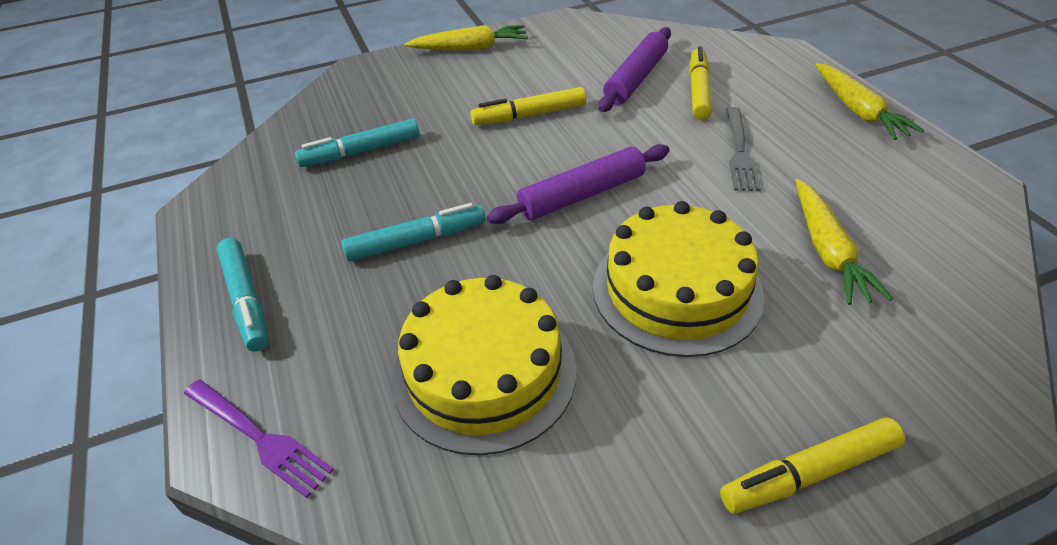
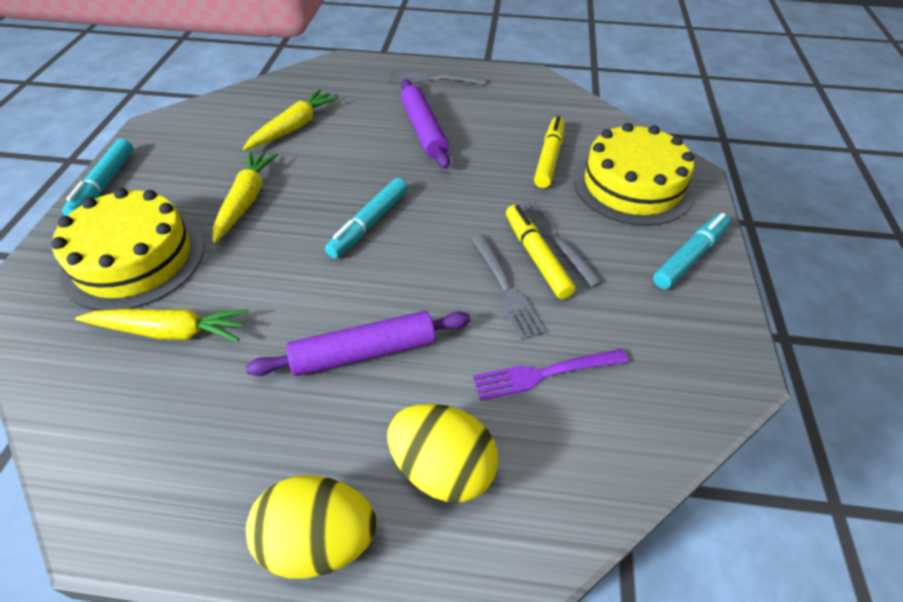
grey fork: [726,107,761,191] = 1 -> [388,71,486,84] [472,235,545,340] [519,201,603,288] = 3
yellow egg: none = 0 -> [246,475,376,578] [387,404,498,502] = 2
yellow marker: [471,87,586,125] [689,47,712,120] [720,418,905,513] = 3 -> [506,205,576,299] [534,116,565,188] = 2

